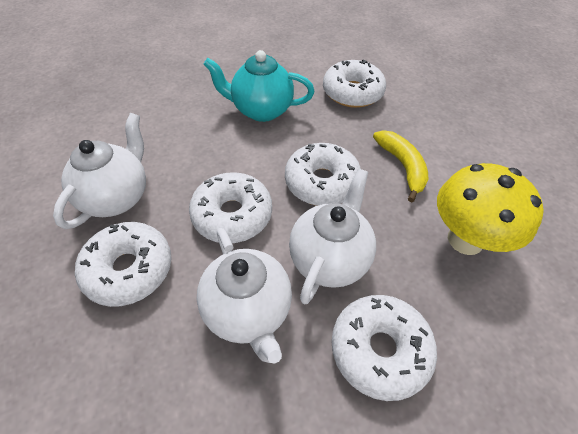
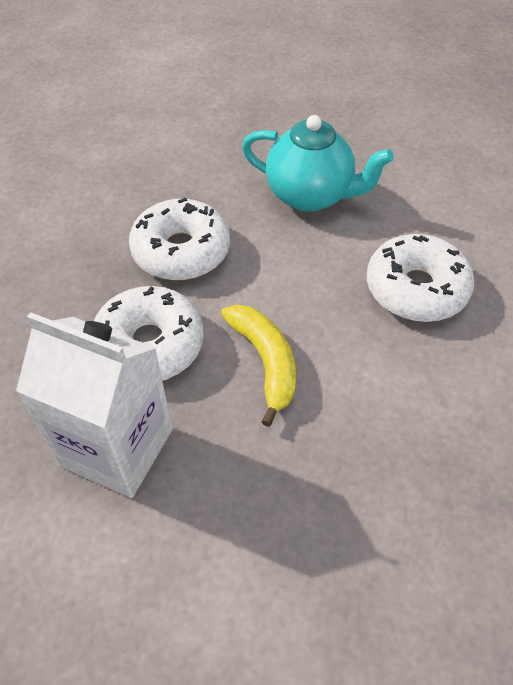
white carton: none = 0 -> [16,312,173,498] = 1
white donut: [75,222,172,307] [189,172,272,243] [285,143,361,206] [323,59,386,108] [332,295,437,401] = 5 -> [94,286,204,381] [129,198,230,280] [367,234,475,322] = 3
white teapot: [53,113,146,229] [197,228,292,364] [289,168,376,304] = 3 -> none = 0
yellow mushroom: [437,163,544,255] = 1 -> none = 0

